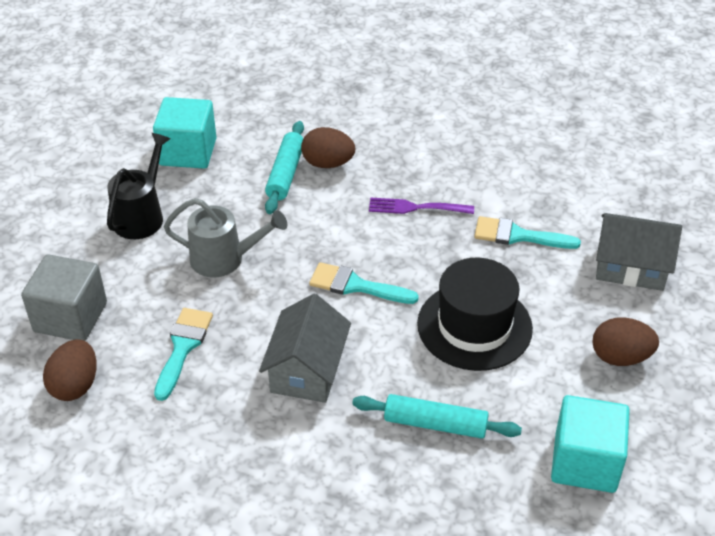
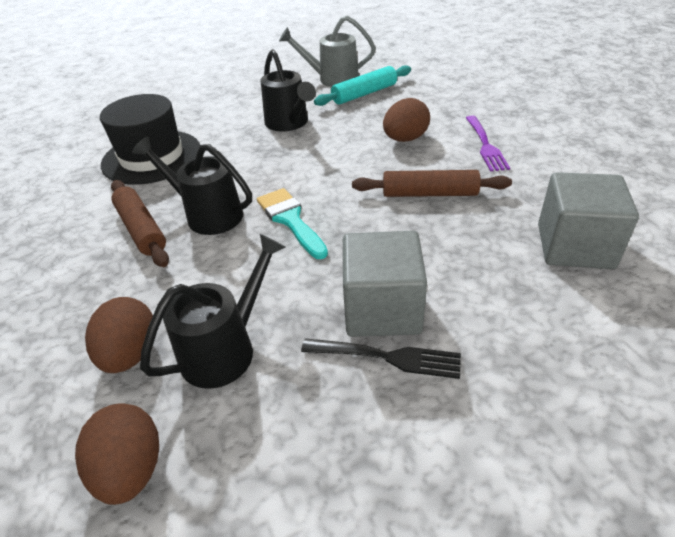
black fork: none = 0 -> [301,338,461,379] = 1
black watering can: [107,133,171,239] = 1 -> [132,137,252,235] [140,234,286,389] [260,49,316,131] = 3
brown rolling pin: none = 0 -> [111,180,169,267] [352,170,512,197] = 2
grey cube: [21,254,107,341] = 1 -> [343,231,427,337] [538,172,639,269] = 2
grey house: [259,294,351,403] [596,213,682,291] = 2 -> none = 0
turquoise brush: [154,308,213,401] [309,262,419,304] [474,216,581,249] = 3 -> [257,188,328,259] = 1
turquoise cube: [153,97,217,169] [551,395,630,493] = 2 -> none = 0
turquoise rolling pin: [265,121,304,214] [352,394,522,439] = 2 -> [314,65,411,106] = 1

